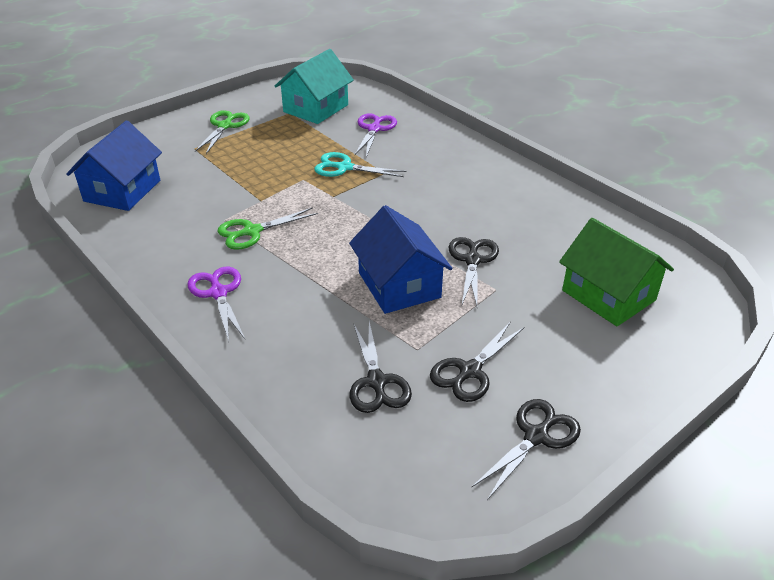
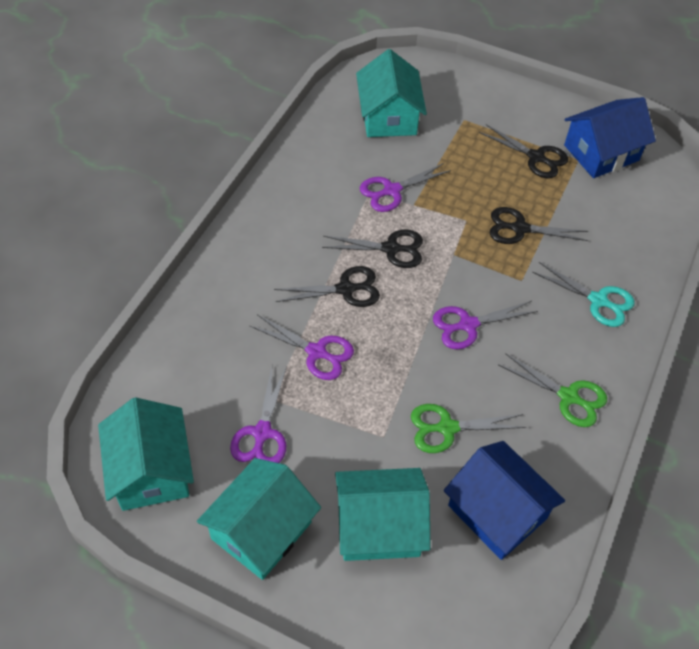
green house: [559,218,674,326] = 1 -> none = 0
purple scissors: [187,267,245,341] [354,113,397,157] = 2 -> [230,366,287,463] [249,314,354,380] [360,163,451,212] [433,301,538,349] = 4
turquoise house: [274,49,354,124] = 1 -> [98,397,194,511] [197,458,321,580] [335,468,431,561] [356,49,427,137] = 4

